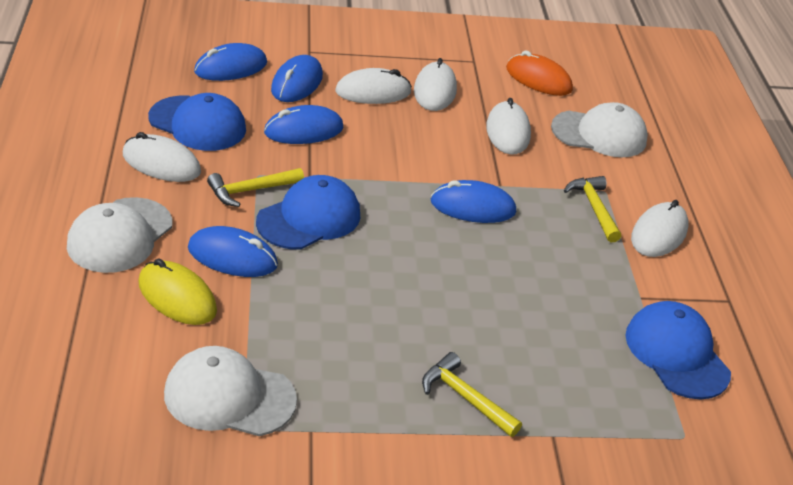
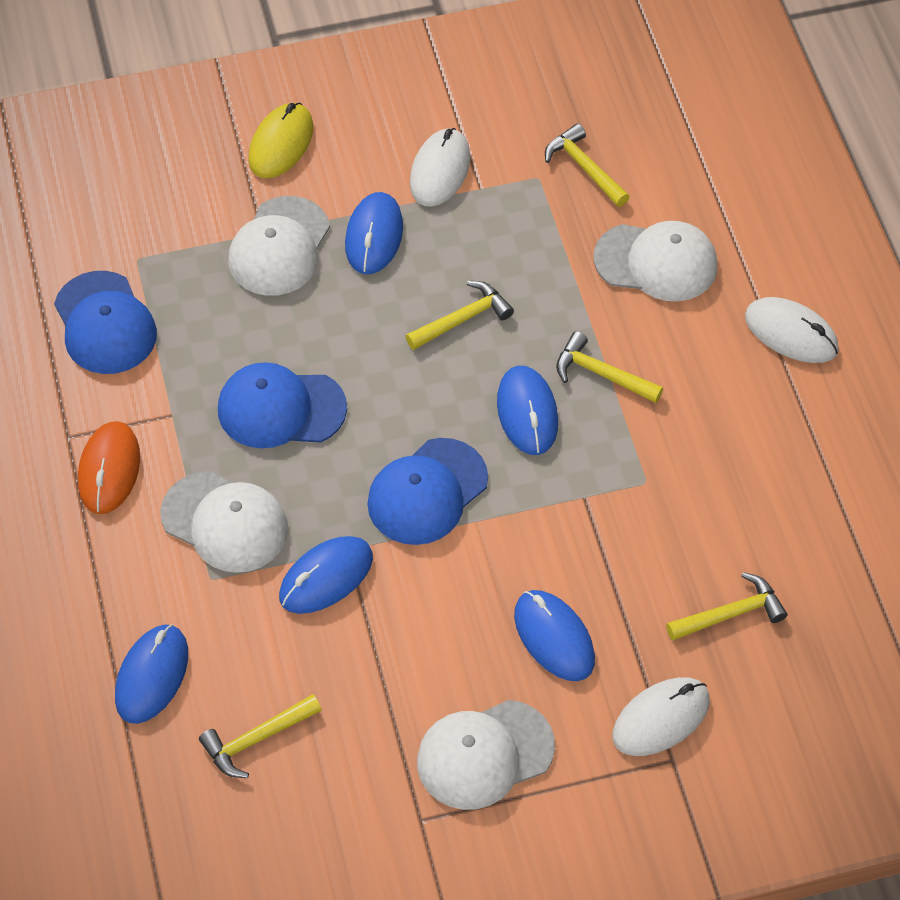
white cap: [67,197,172,273] [164,346,297,436] [551,102,648,157] = 3 -> [160,471,288,573] [228,196,330,296] [417,700,555,810] [594,221,717,301] = 4
white mouse: [123,132,201,182] [335,68,412,104] [414,58,457,111] [486,98,531,155] [631,200,688,257] = 5 -> [410,128,470,207] [612,677,710,756] [745,297,839,363] = 3
yellow hammer: [207,168,304,207] [422,352,522,437] [564,176,621,242] = 3 -> [199,694,322,778] [406,281,514,350] [545,123,630,207] [556,331,663,403] [666,572,787,641] = 5

